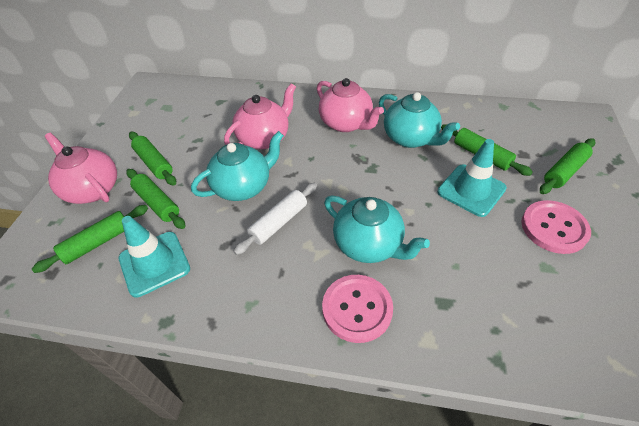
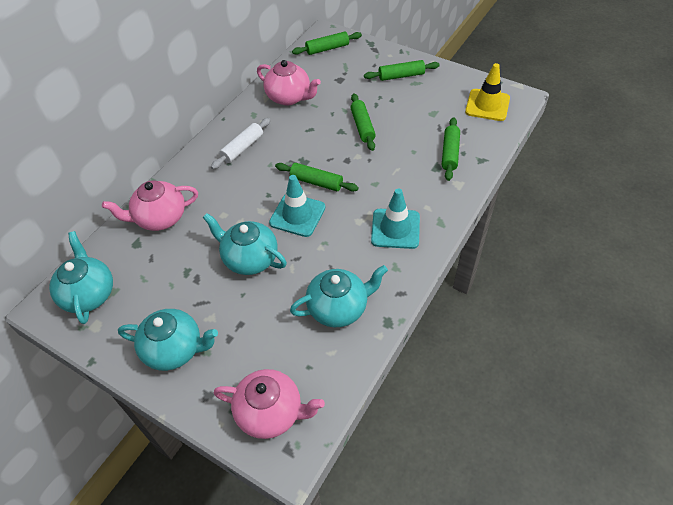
pink button: [322,275,393,343] [521,200,591,254] = 2 -> none = 0
turquoise teapot: [191,131,284,201] [324,196,430,263] [379,92,460,148] = 3 -> [49,231,113,324] [118,309,218,371] [203,213,287,275] [290,265,388,327] = 4
yellow traffic cone: none = 0 -> [465,63,510,121] = 1

